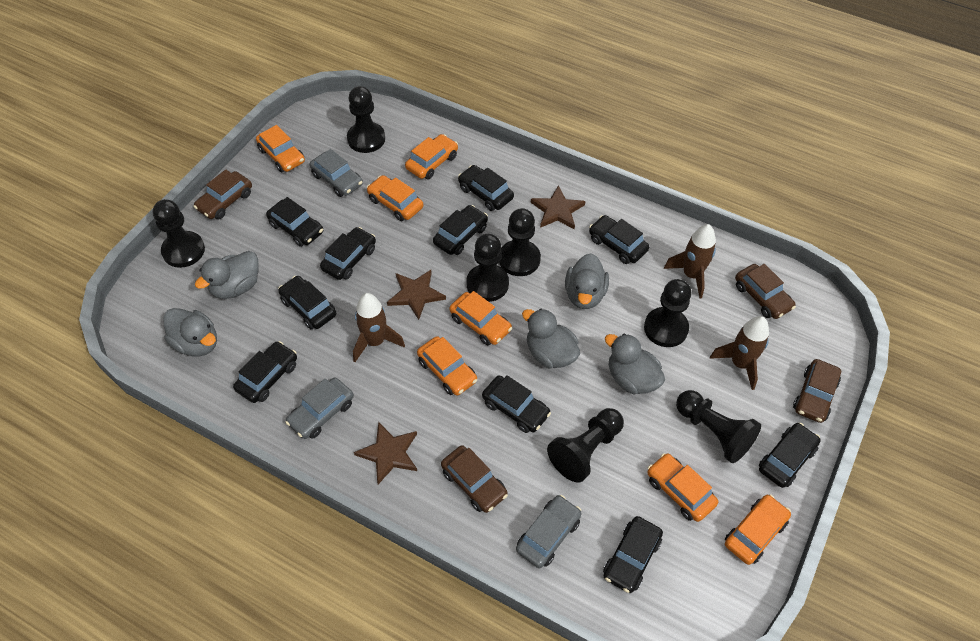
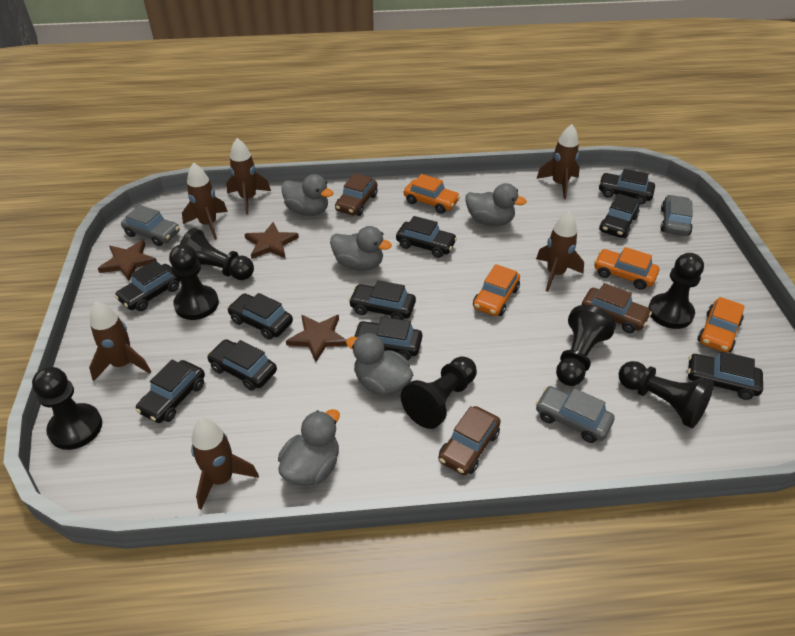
brown car: [194,169,252,219] [441,445,508,513] [735,264,796,319] [793,359,842,423] = 4 -> [335,173,377,216] [438,406,501,475] [582,283,652,333] = 3
brown rocket: [353,293,405,362] [664,224,716,298] [710,316,769,390] = 3 -> [89,301,151,381] [182,163,228,240] [191,418,259,509] [226,138,271,214] [536,124,580,199] [536,211,584,292] = 6
orange car: [256,125,305,172] [367,175,423,221] [405,134,458,179] [417,336,477,396] [449,291,512,346] [647,453,718,522] [725,495,791,565] = 7 -> [404,174,460,214] [473,264,520,316] [594,247,659,290] [697,297,745,352] = 4

